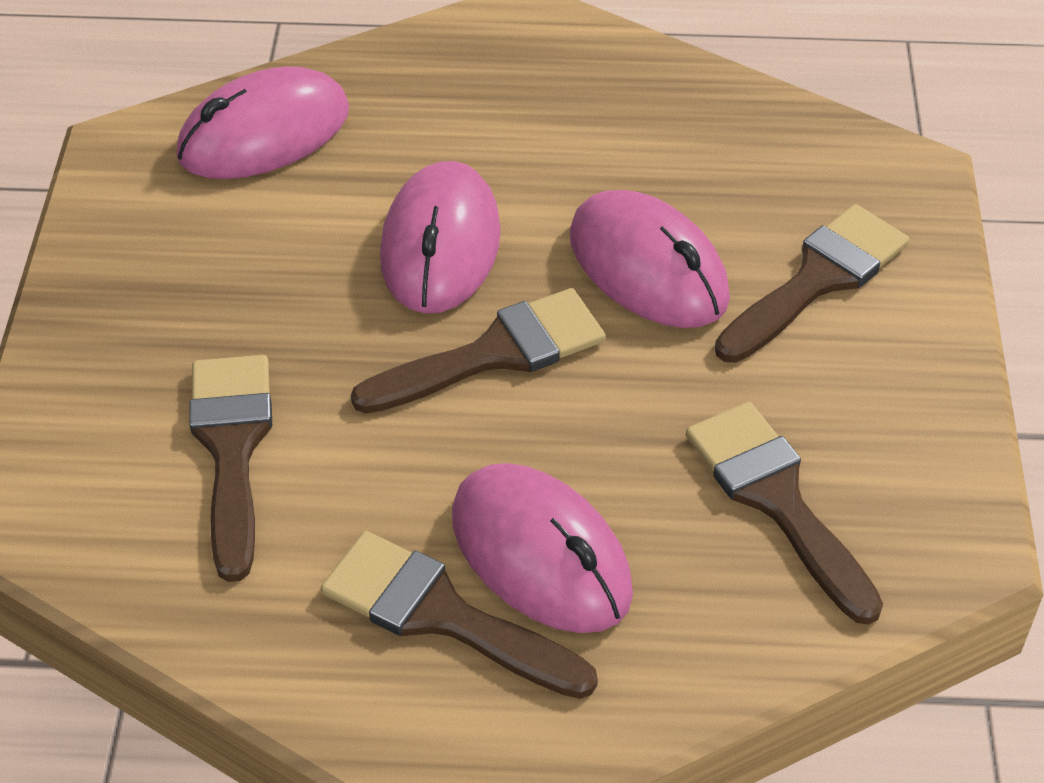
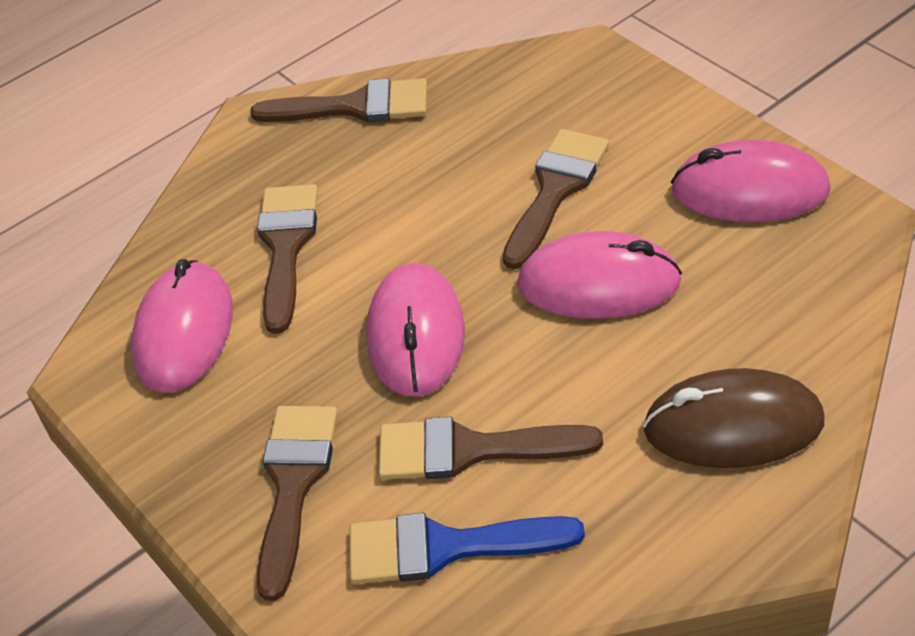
blue brush: none = 0 -> [349,513,585,584] = 1
brown mouse: none = 0 -> [643,368,824,468] = 1

